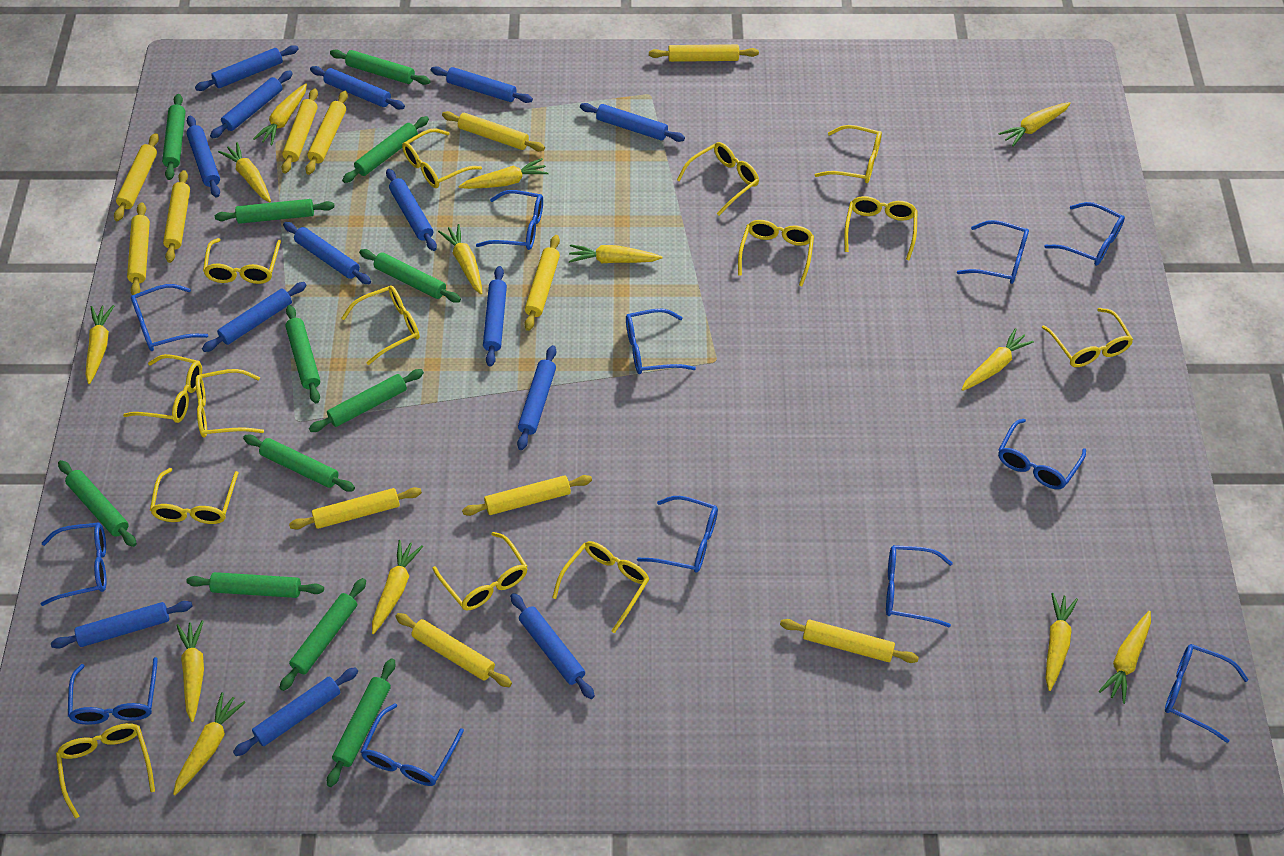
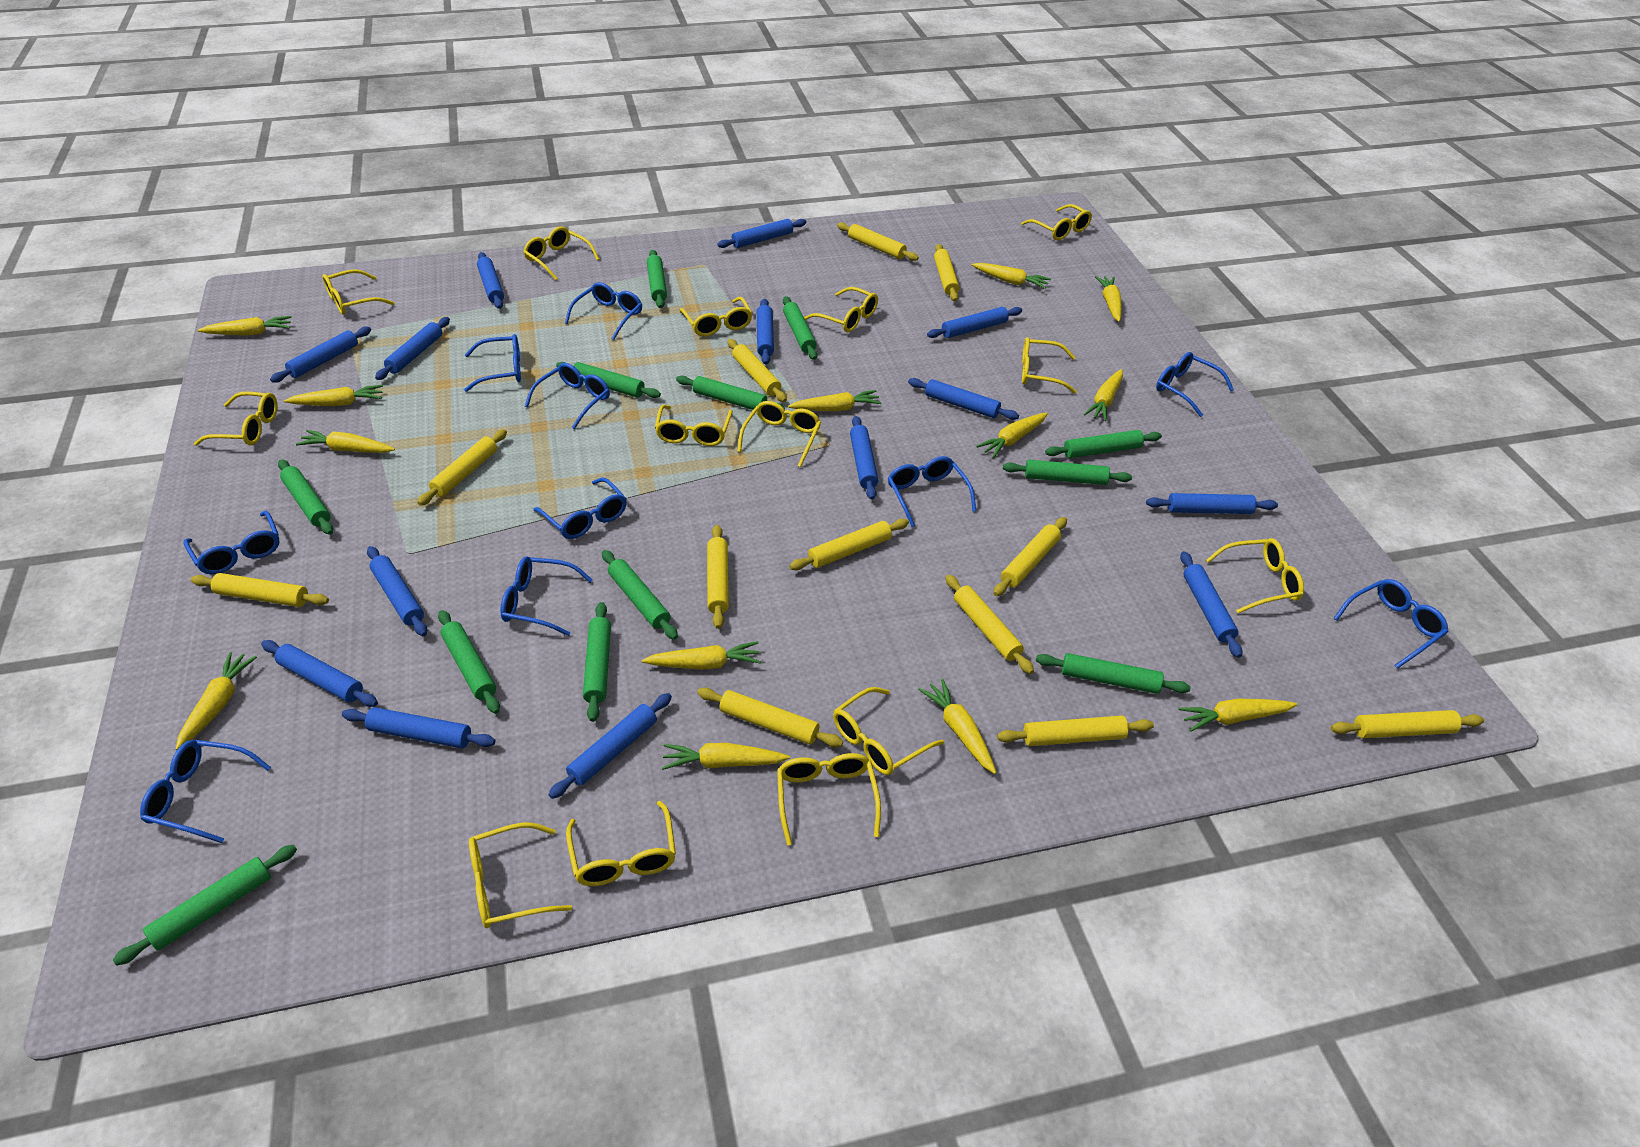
blue glasses: [40,522,107,606] [68,657,158,725] [131,284,208,351] [361,703,464,786] [476,190,543,250] [626,309,696,374] [637,496,718,573] [886,545,953,628] [957,220,1029,284] [998,419,1086,489] [1044,202,1125,266] [1165,644,1249,743] = 12 -> [140,740,271,843] [184,511,280,574] [464,334,521,392] [500,556,593,636] [525,363,610,429] [533,478,627,539] [565,282,642,340] [888,456,976,527] [1156,352,1234,417] [1333,579,1449,669] = 10

